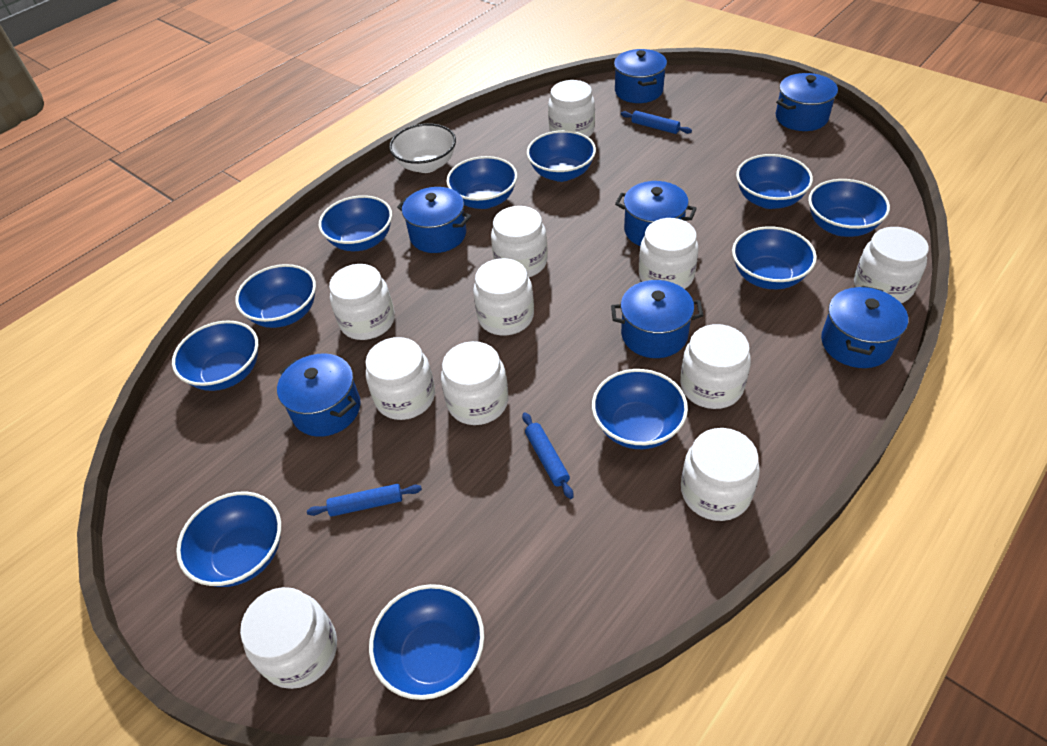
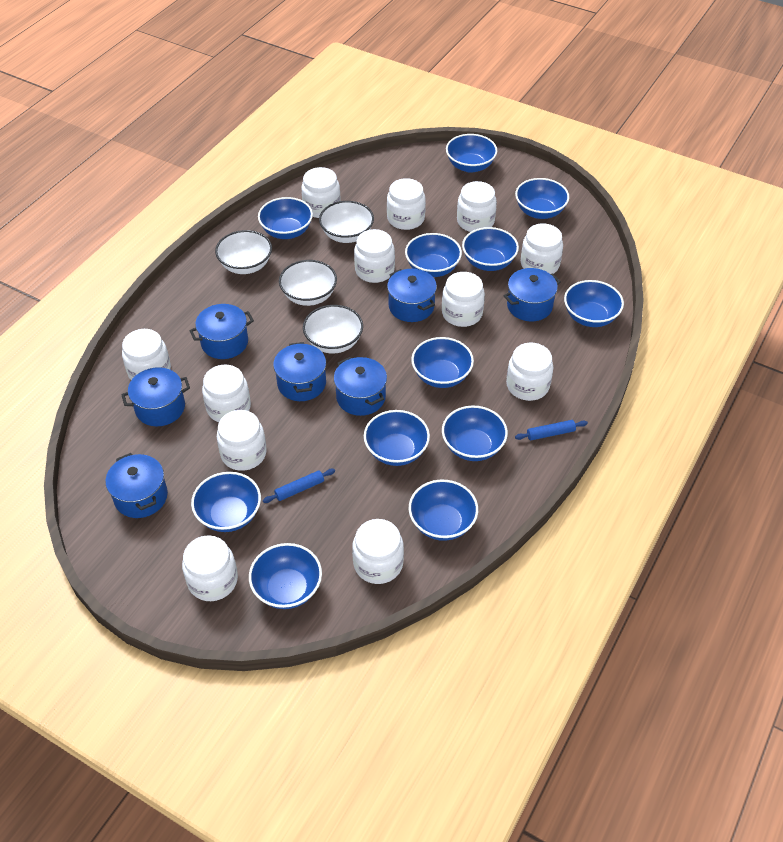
blue bowl: [172,320,258,391] [176,491,281,587] [235,264,316,328] [319,195,392,251] [369,584,484,700] [446,156,517,209] [527,130,596,182] [592,369,688,449] [732,226,817,289] [736,154,813,209] [808,179,890,237] = 11 -> [191,472,261,532] [249,543,322,609] [258,197,313,239] [364,410,430,466] [405,233,462,277] [409,480,478,541] [411,337,474,388] [442,406,508,461] [446,134,497,173] [462,227,519,271] [515,178,569,219] [564,280,624,327] = 12
blue rolling pin: [307,484,422,517] [522,412,573,499] [621,111,692,134] = 3 -> [263,469,335,503] [515,420,588,440] = 2
white bowl: [389,123,456,173] = 1 -> [215,230,272,274] [279,260,337,306] [303,305,363,354] [319,201,374,243] = 4
white jar: [240,587,337,689] [329,264,395,340] [365,337,435,420] [441,341,509,425] [473,258,534,335] [491,206,548,277] [548,80,595,137] [639,218,699,289] [680,324,751,409] [681,428,760,521] [854,227,929,303] = 11 -> [122,329,171,380] [182,535,238,601] [202,365,251,422] [217,410,267,471] [301,167,341,218] [352,519,404,584] [354,229,395,283] [387,178,426,230] [442,272,485,327] [457,181,497,232] [506,343,553,401] [521,223,563,274] = 12

